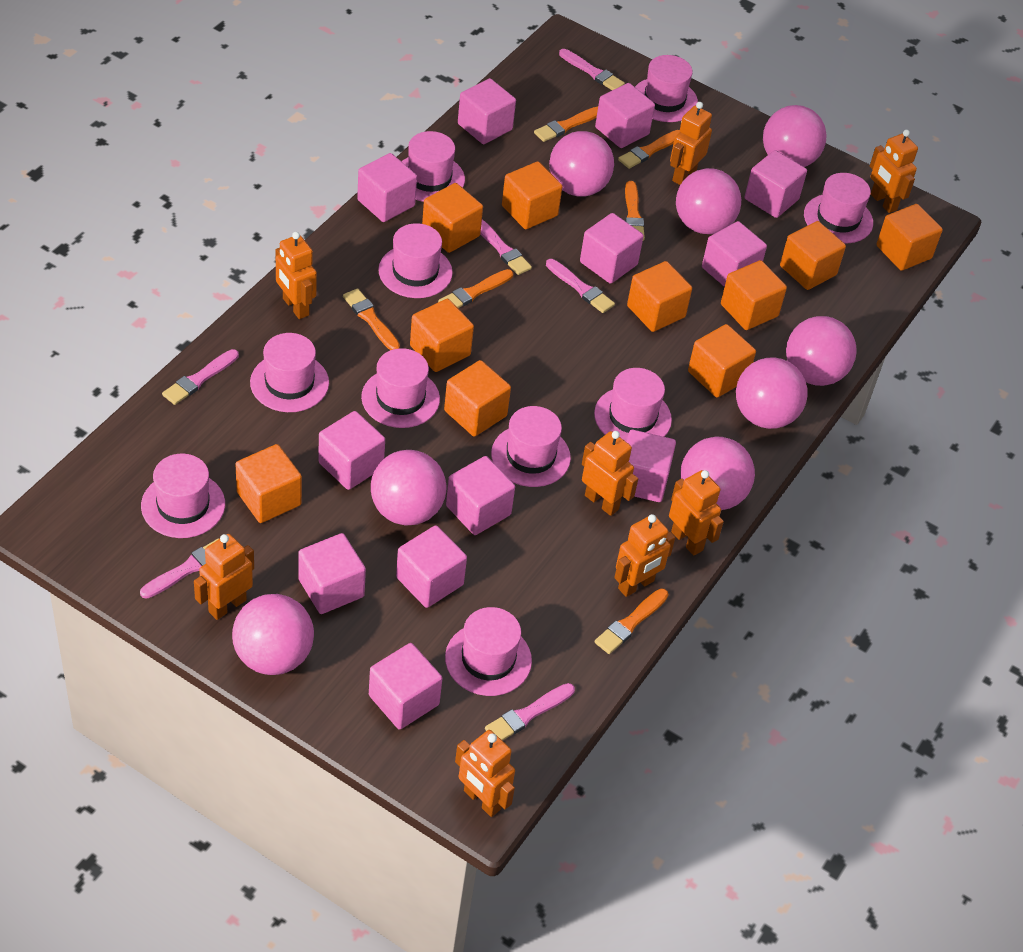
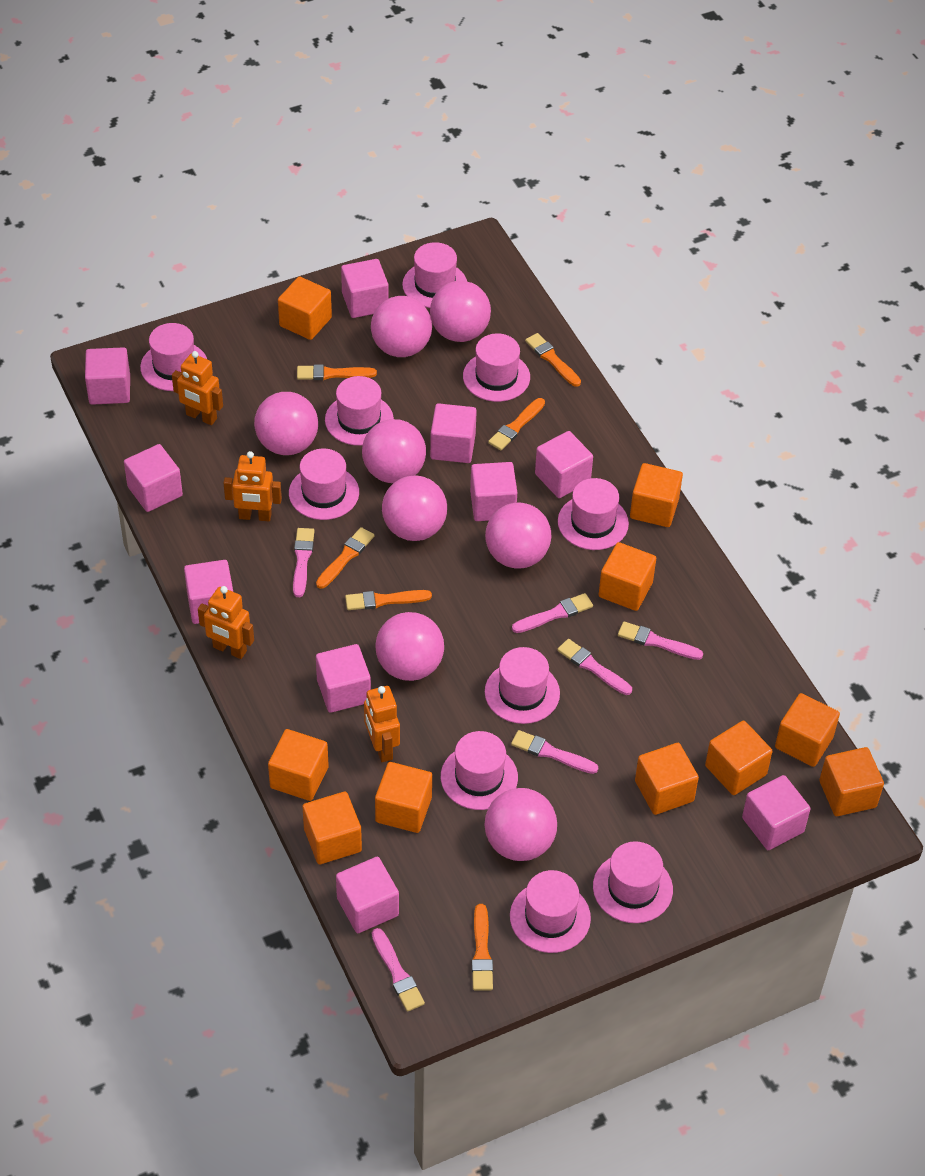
orange robot: [194,534,254,620] [276,232,317,319] [455,730,515,817] [582,431,638,516] [614,514,675,597] [669,470,724,556] [670,102,712,185] [870,130,918,213] = 8 -> [172,351,223,425] [198,586,254,659] [223,451,282,521] [364,686,400,762] = 4
pink cube: [298,533,366,614] [318,411,385,490] [357,153,417,222] [369,643,442,729] [396,525,467,608] [446,456,515,535] [458,78,516,144] [580,213,644,284] [595,83,655,148] [627,430,676,502] [702,221,767,287] [745,150,807,218] = 12 -> [85,347,130,405] [124,444,183,512] [184,560,233,624] [316,644,371,713] [336,857,399,933] [341,259,389,318] [430,403,477,463] [470,462,517,521] [535,431,593,498] [742,775,811,850] = 10

